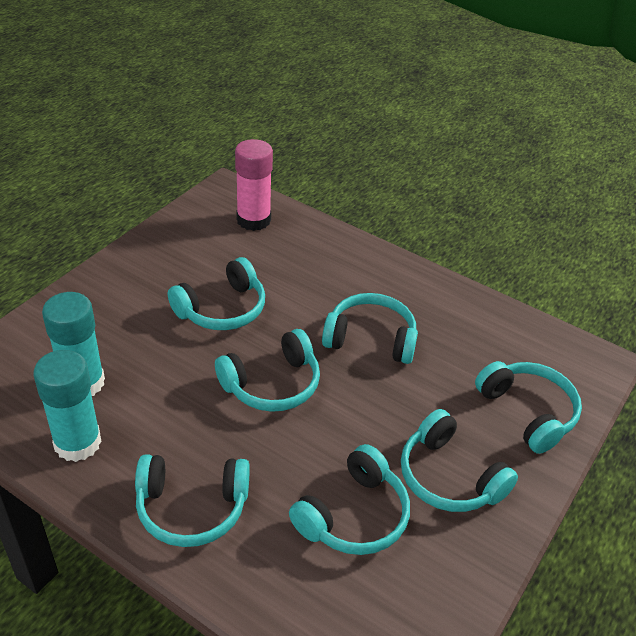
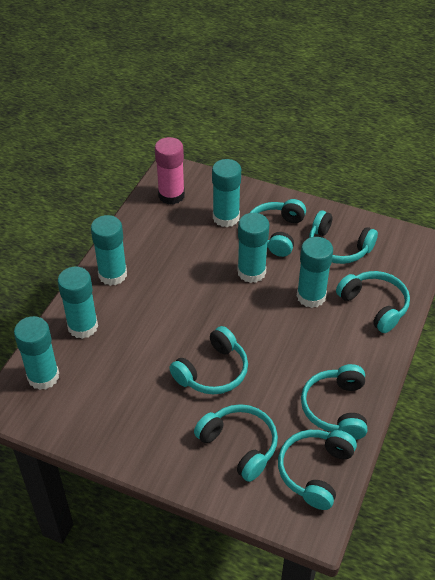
turquoise glue stick: [34,350,102,462] [42,292,105,396] = 2 -> [14,316,59,390] [58,267,98,339] [91,215,127,286] [212,159,241,227] [237,213,269,283] [297,237,333,308] = 6

